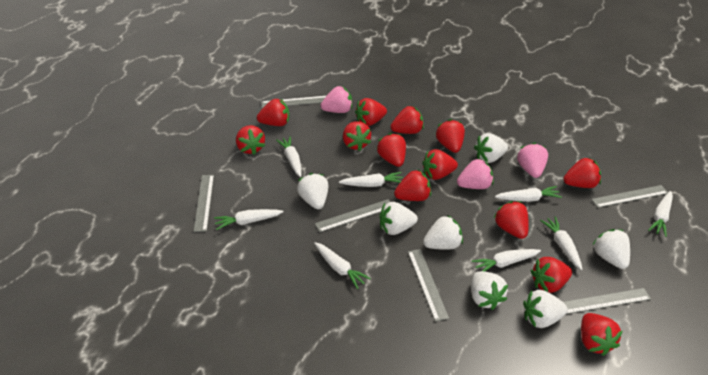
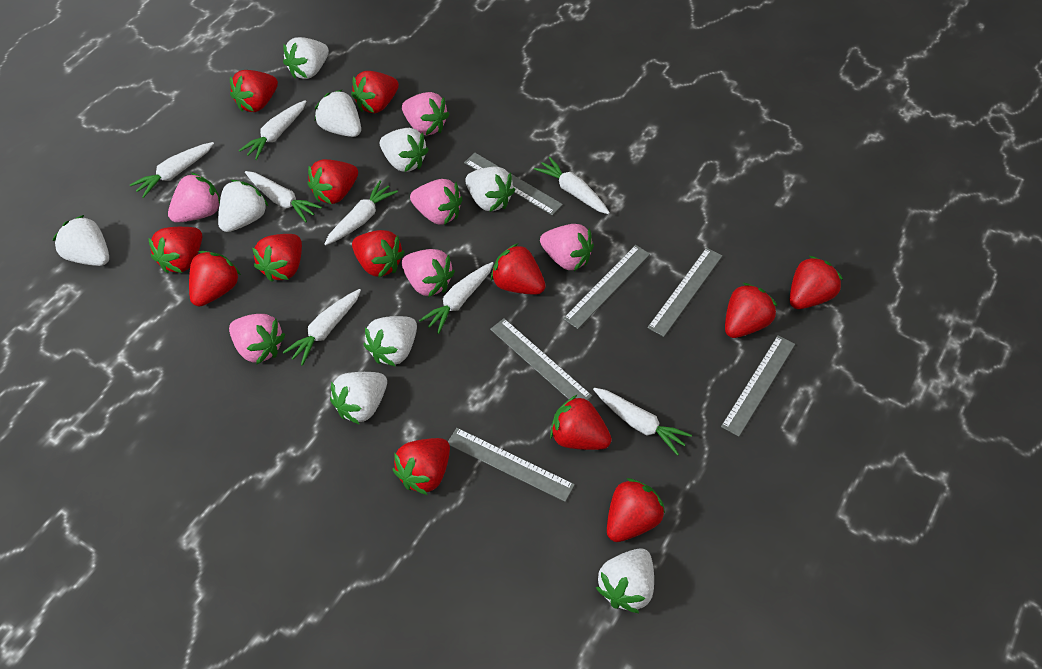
pink strawberry: [321,86,352,113] [457,158,494,189] [517,143,548,178] = 3 -> [168,172,220,223] [229,314,285,364] [402,92,449,136] [402,249,455,297] [410,179,463,225] [540,224,594,271] = 6
white strawberry: [297,173,328,209] [379,202,418,235] [423,215,463,250] [471,271,508,310] [474,133,508,163] [523,290,568,328] [592,229,630,269] = 7 -> [52,215,109,266] [218,180,269,232] [283,37,329,79] [315,89,361,137] [330,372,387,425] [363,316,417,367] [380,128,429,172] [465,166,515,212] [596,548,654,613] = 9

